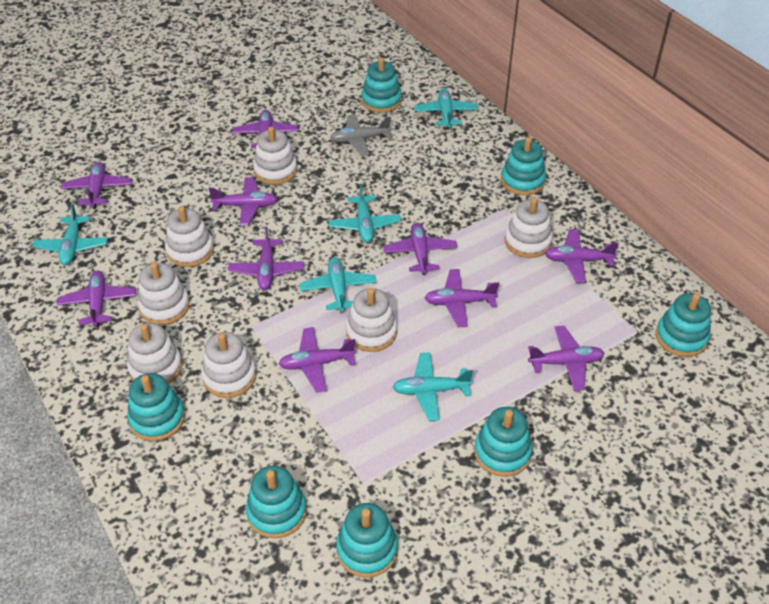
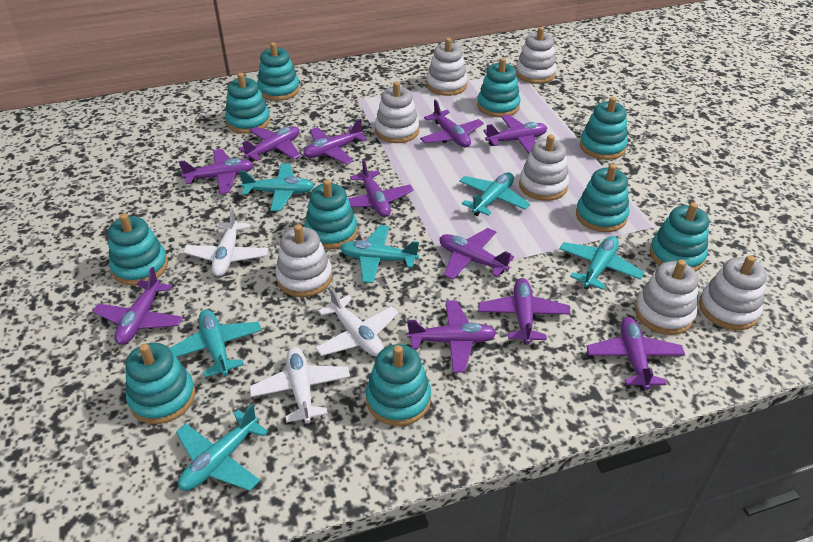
grey plane: [330,114,391,156] = 1 -> none = 0
purple plane: [57,271,136,327] [61,162,132,209] [209,177,278,225] [228,226,304,290] [233,110,298,148] [279,327,356,392] [383,223,457,275] [425,269,499,327] [528,326,605,391] [544,229,618,283] = 10 -> [93,267,183,345] [179,149,254,194] [239,126,301,162] [303,119,367,164] [348,159,414,217] [407,300,497,373] [420,100,484,147] [440,228,514,279] [478,278,571,345] [483,115,547,154] [586,317,685,390] = 11
turquoise plane: [32,204,108,265] [299,257,376,313] [329,183,401,243] [393,352,473,421] [414,89,478,130] = 5 -> [169,310,262,377] [176,404,268,491] [239,163,314,211] [340,225,419,283] [459,173,530,216] [559,236,644,290] = 6
turquoise stacking toy: [127,373,185,441] [246,466,307,538] [336,503,398,578] [361,57,402,113] [474,407,532,477] [501,137,546,195] [656,293,711,357] = 7 -> [108,213,168,286] [125,343,195,424] [225,73,270,134] [257,42,300,101] [304,180,357,249] [366,344,431,426] [477,58,521,117] [576,164,629,232] [580,97,628,160] [650,202,709,271] = 10
white plane: none = 0 -> [183,208,269,277] [249,347,350,423] [315,287,399,357] = 3

